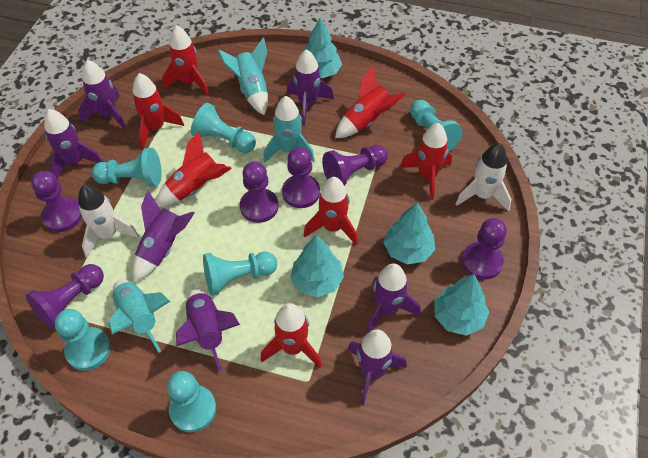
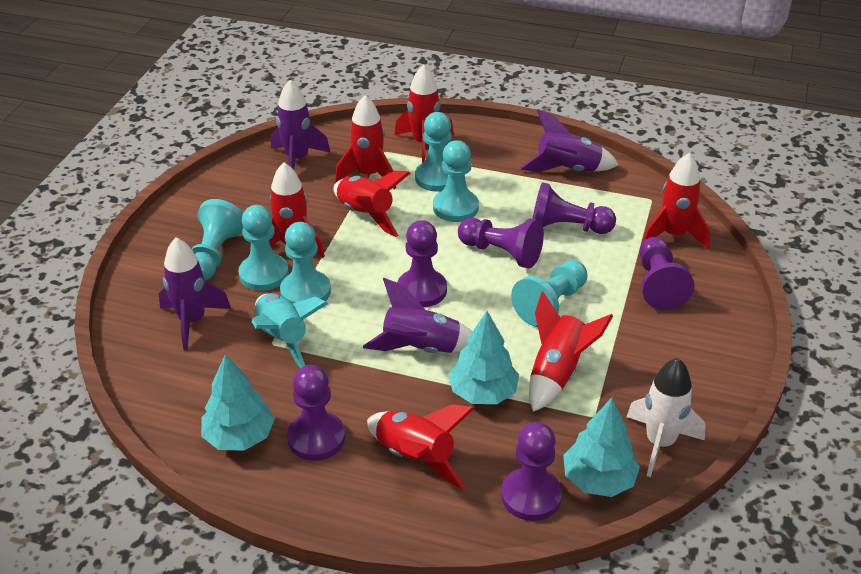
purple rocket: [44,109,103,179] [78,60,127,130] [132,190,195,282] [176,288,240,372] [287,49,334,126] [348,329,407,406] [366,264,421,334] = 7 -> [159,237,231,350] [271,80,330,170] [363,278,473,353] [520,109,619,172] = 4
turquoise rocket: [108,279,171,353] [217,38,268,115] [264,96,315,162] = 3 -> [252,293,328,368] = 1
turquoise tree: [290,235,344,297] [304,17,342,78] [383,202,435,265] [434,274,489,336] = 4 -> [201,354,275,451] [449,311,519,404] [563,398,640,497] = 3
white rocket: [78,184,139,257] [456,143,511,212] = 2 -> [626,358,706,477] = 1

